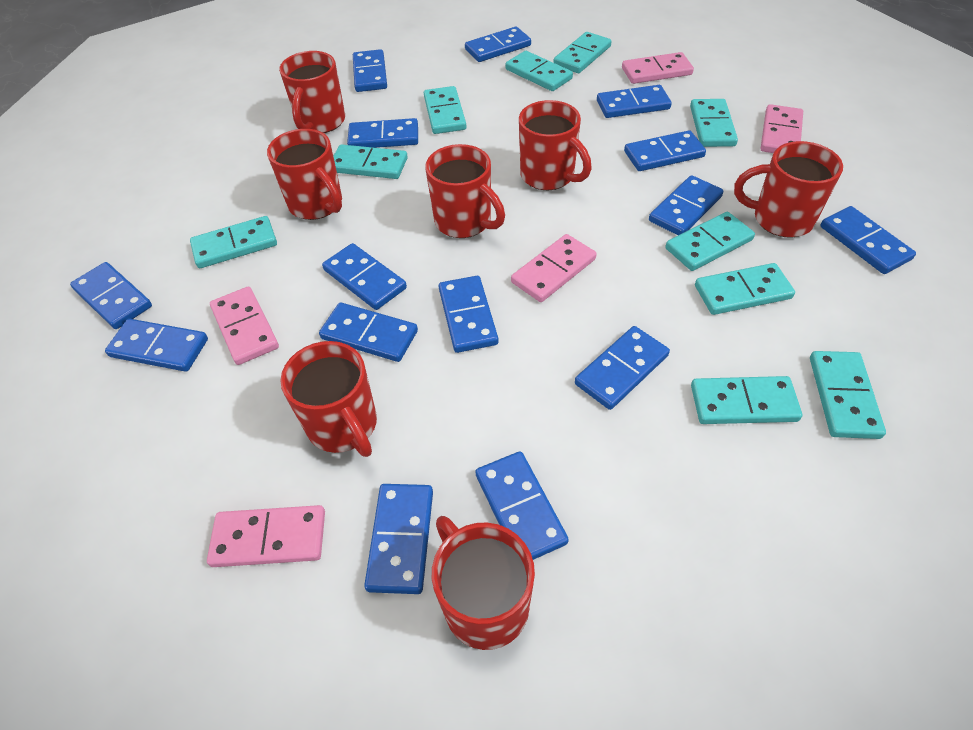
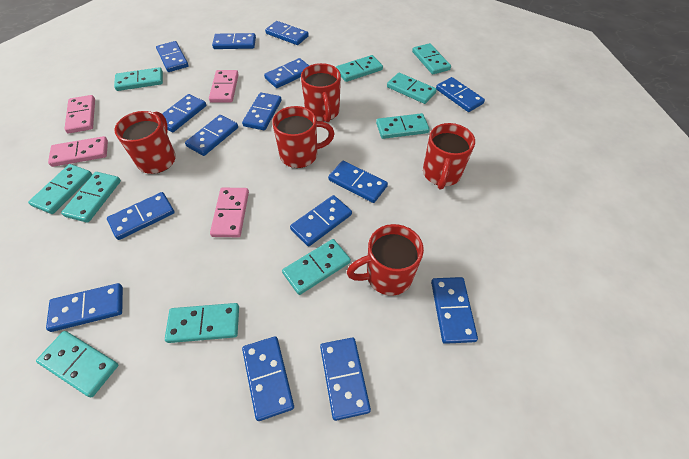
pink domino: [207,505,325,567] [210,287,279,365] [511,234,596,302] [622,52,694,84] [761,104,803,153] = 5 -> [48,136,108,167] [64,95,95,133] [209,70,239,103] [210,188,249,237] = 4
red mug: [267,129,342,220] [279,51,345,133] [280,341,377,457] [425,144,505,238] [432,516,535,650] [519,100,592,190] [734,141,843,237] = 7 -> [114,111,176,174] [272,106,335,168] [301,63,341,122] [347,224,424,296] [423,123,475,190] = 5

